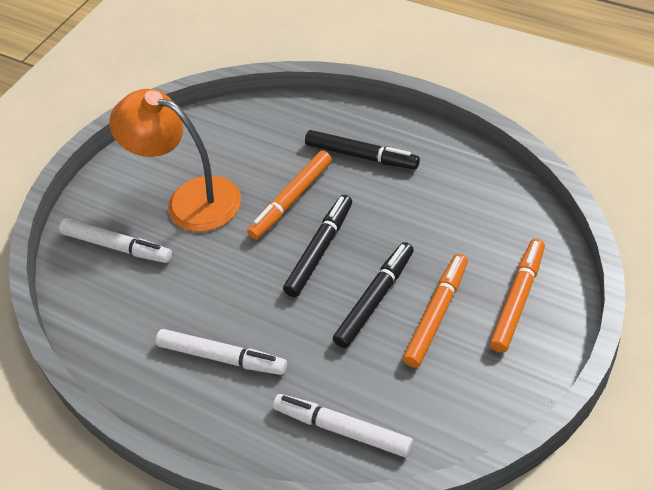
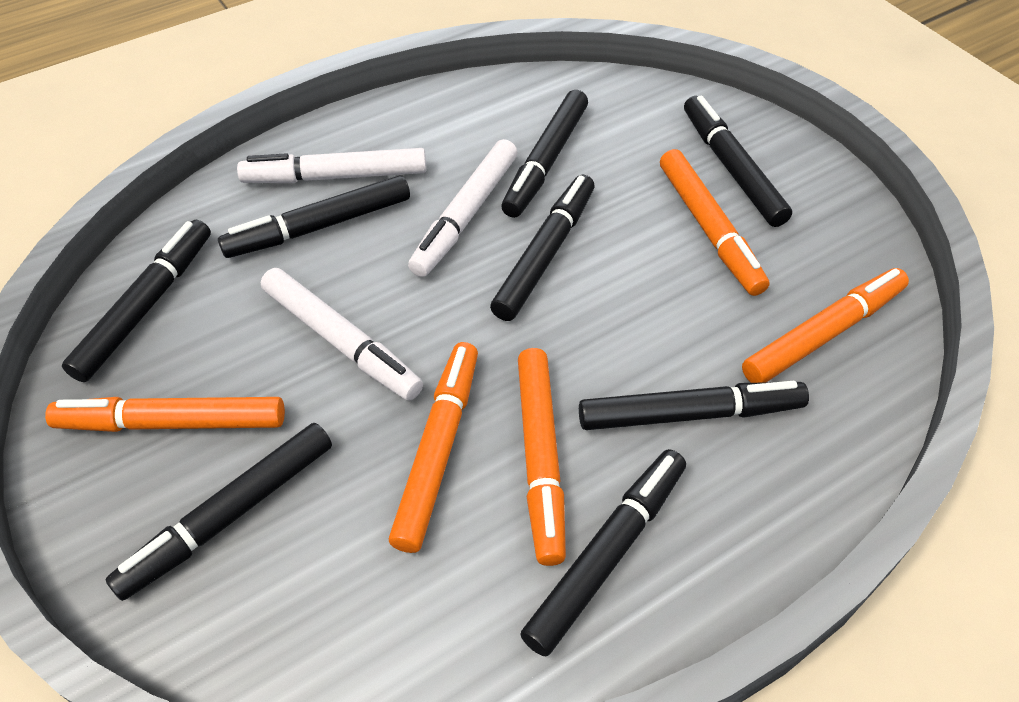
black marker: [283,195,352,297] [305,130,420,170] [333,242,414,348] = 3 -> [62,220,211,382] [105,423,332,601] [218,175,410,258] [490,175,595,321] [501,90,588,218] [520,449,686,657] [579,381,809,430] [684,96,792,227] = 8
orange lamp: [110,89,241,232] = 1 -> none = 0
orange marker: [247,151,332,240] [403,254,468,368] [490,239,545,353] = 3 -> [45,397,285,432] [389,342,478,553] [518,348,566,566] [660,149,769,296] [742,268,909,383] = 5

